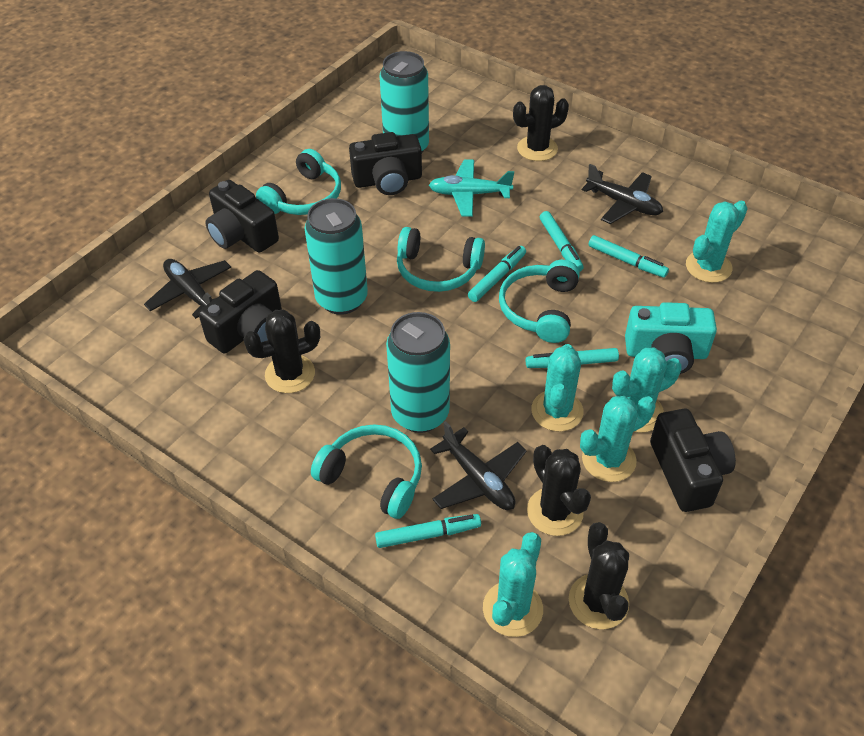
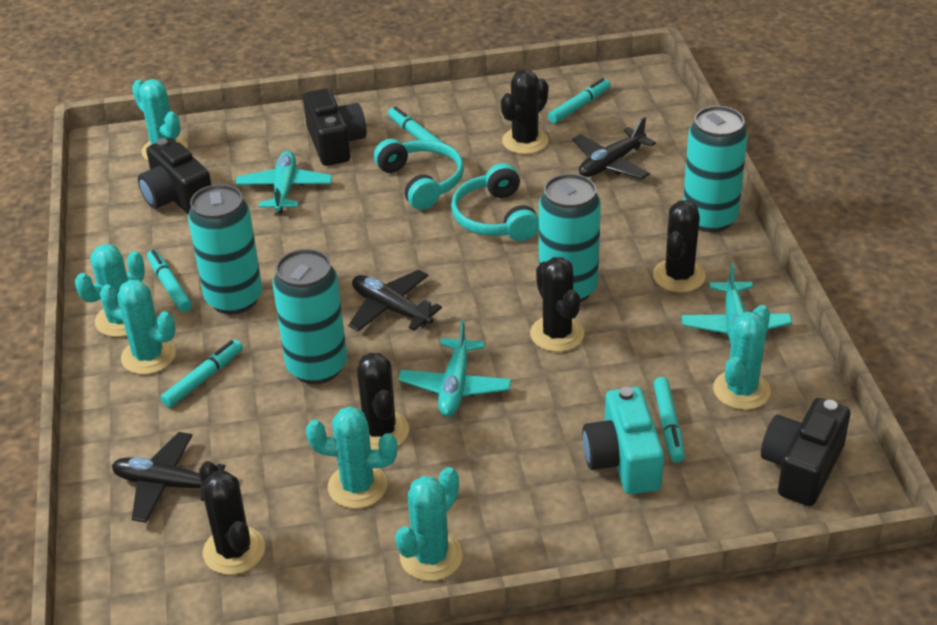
black cactus: [243,310,320,393] [513,85,569,161] [527,445,591,536] [569,522,629,629] = 4 -> [199,461,265,575] [357,353,409,450] [501,69,548,154] [530,257,584,352] [653,200,706,293] = 5
black camera: [199,270,282,353] [205,180,279,253] [349,132,422,195] [650,409,736,512] = 4 -> [138,138,211,214] [303,88,366,166] [761,398,850,506] = 3
turquoise cactus: [483,532,543,637] [531,344,583,432] [580,396,656,482] [612,347,682,433] [686,201,748,283] = 5 -> [75,244,145,337] [100,280,176,374] [132,79,188,160] [306,407,397,509] [395,467,463,581] [713,305,771,410] = 6
turquoise can: [305,198,368,315] [380,51,429,153] [386,312,450,433] = 3 -> [188,184,262,315] [273,249,347,384] [539,174,601,302] [683,106,748,232] = 4
turquoise headphones: [256,149,341,215] [311,424,422,519] [397,227,485,292] [499,260,580,343] = 4 -> [374,139,464,210] [451,163,539,241] = 2
turquoise plane: [429,159,514,217] = 1 -> [235,151,332,213] [398,320,511,417] [681,263,792,344] = 3

